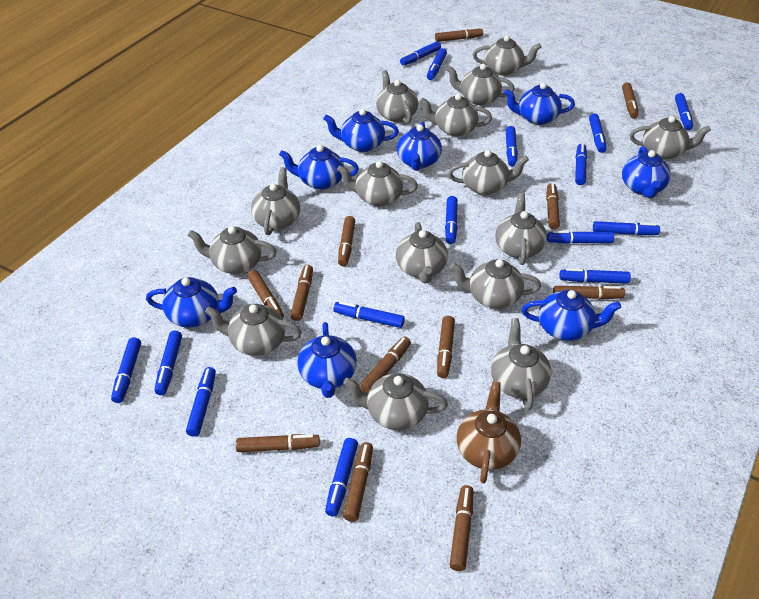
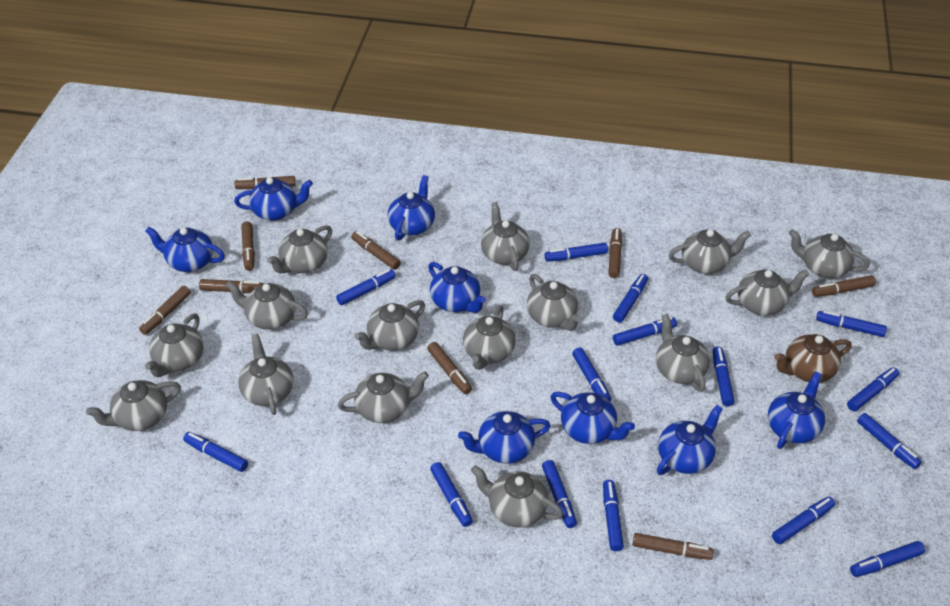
brown marker: [236,434,320,452] [247,270,284,318] [290,265,313,321] [338,216,355,266] [343,442,373,522] [360,337,411,393] [435,27,483,42] [437,316,455,378] [450,485,473,571] [546,183,560,230] [553,286,625,300] [622,82,639,119] = 12 -> [139,286,191,335] [199,279,265,293] [234,176,296,189] [241,221,255,271] [351,231,401,270] [427,342,472,394] [608,228,622,278] [633,533,714,560] [812,275,876,297] = 9

